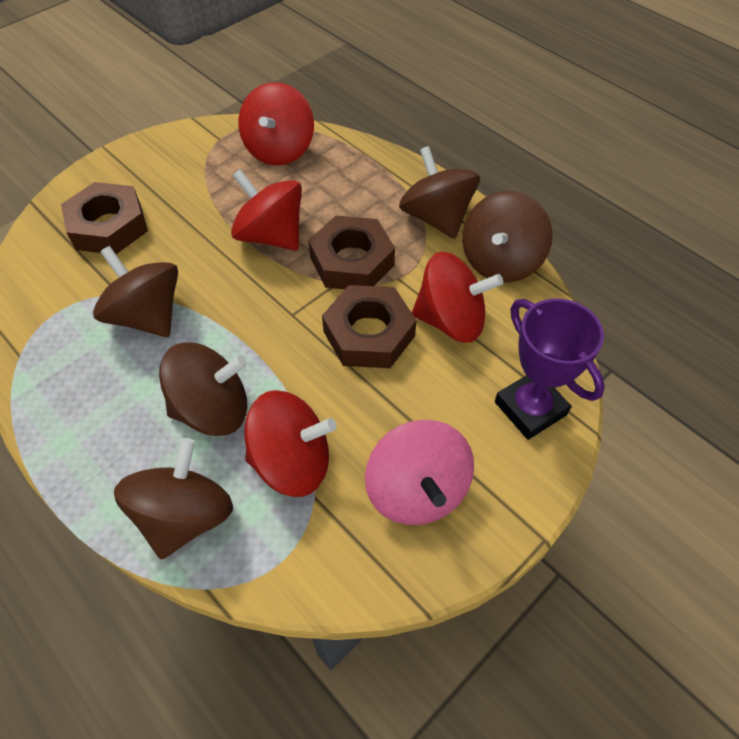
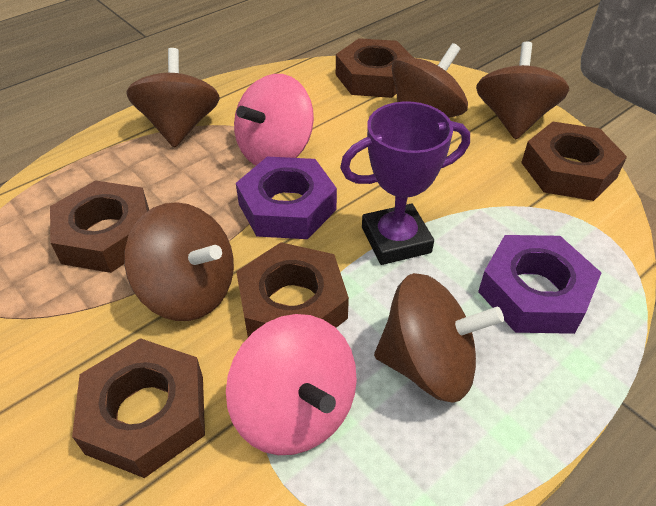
brown nut: [61,182,148,254] [308,216,395,289] [322,285,417,368] = 3 -> [50,180,149,273] [72,338,205,478] [236,242,349,337] [336,38,414,98] [521,122,627,201] = 5
pink spinning top: [365,420,474,525] = 1 -> [226,314,357,455] [234,74,314,165] = 2
purple nut: none = 0 -> [236,157,337,239] [478,235,601,334] = 2
red spinning top: [231,169,302,250] [238,82,314,165] [245,390,337,497] [412,252,503,343] = 4 -> none = 0

